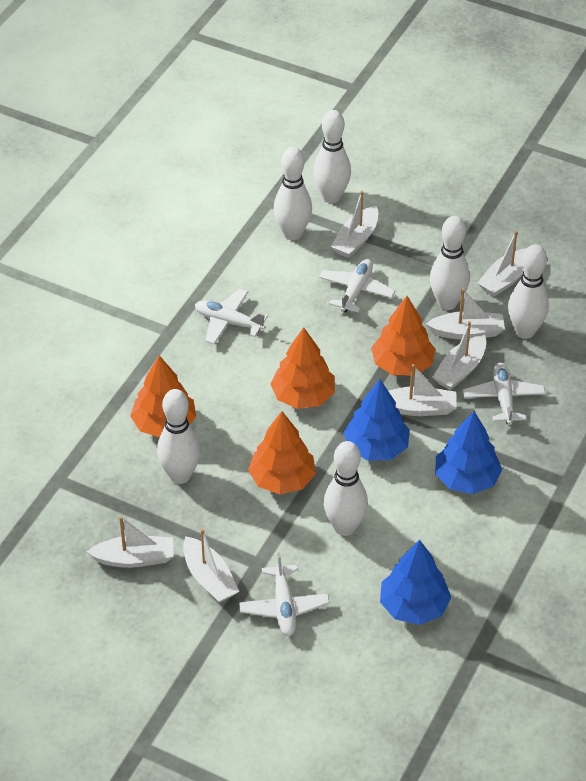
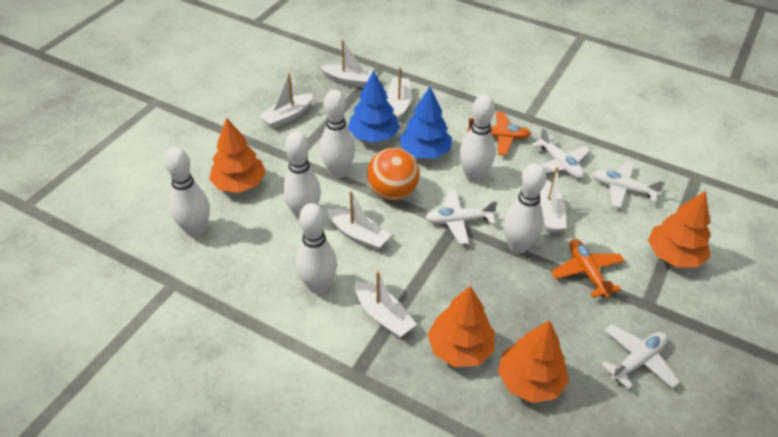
blue tree: [343,379,410,461] [380,540,451,625] [435,411,503,494] = 3 -> [348,70,400,143] [399,87,452,158] = 2
orange ball: none = 0 -> [367,148,419,200] = 1
orange plane: none = 0 -> [467,112,531,155] [551,239,625,298] = 2
white boat: [87,516,174,568] [183,529,239,603] [331,191,378,258] [389,364,457,416] [426,288,505,340] [432,321,486,390] [478,231,527,297] = 7 -> [259,73,313,129] [320,40,378,88] [327,191,391,250] [355,271,417,338] [387,67,412,121] [540,167,567,232] = 6

